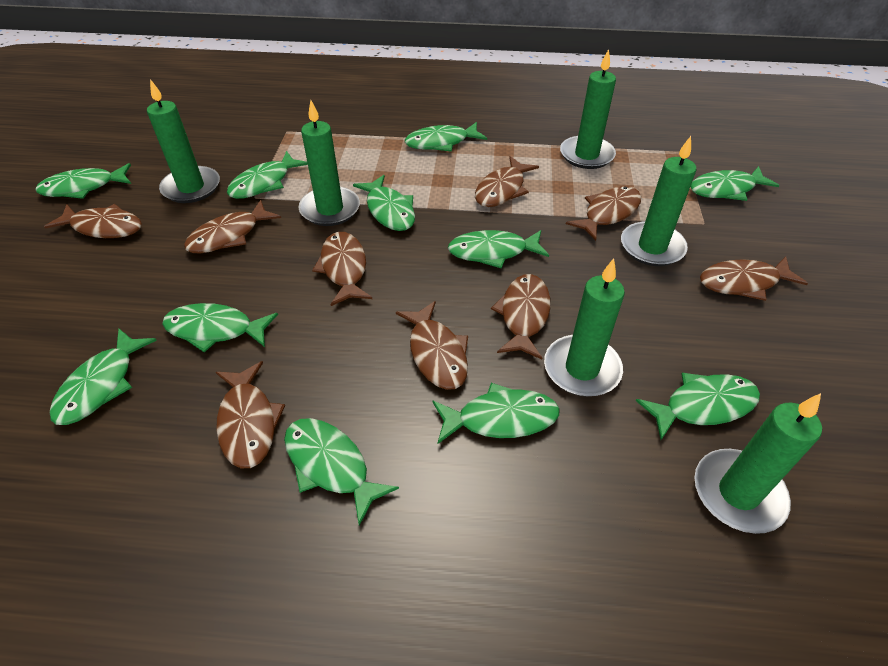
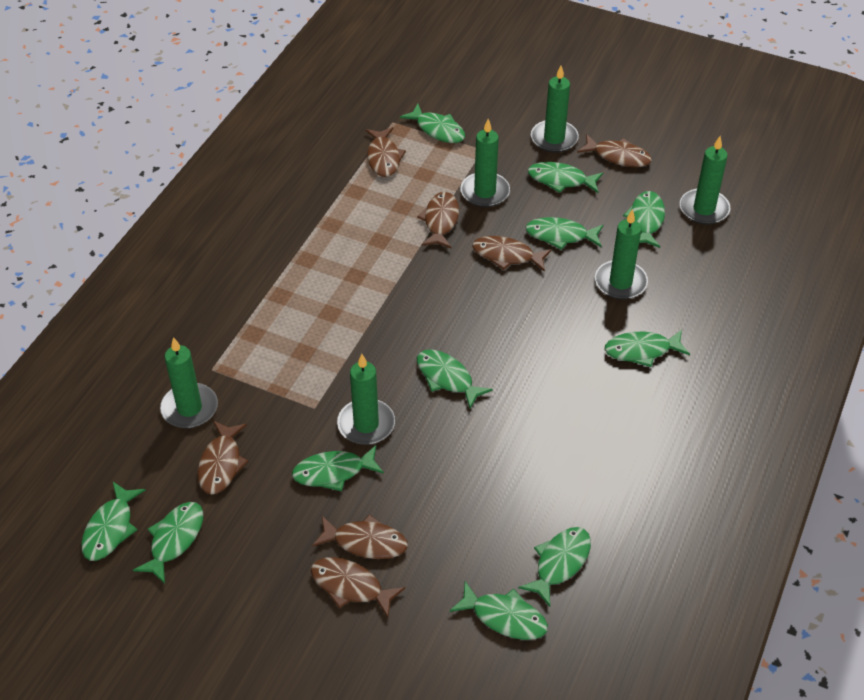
brown fish: [44,204,142,238] [184,200,281,253] [216,361,285,468] [312,232,372,306] [396,301,468,390] [475,156,539,207] [491,274,551,359] [566,186,641,241] [700,257,808,301] = 9 -> [198,421,249,494] [311,557,405,618] [312,514,408,559] [365,127,406,177] [417,192,459,248] [472,236,552,272] [577,134,652,167] = 7

